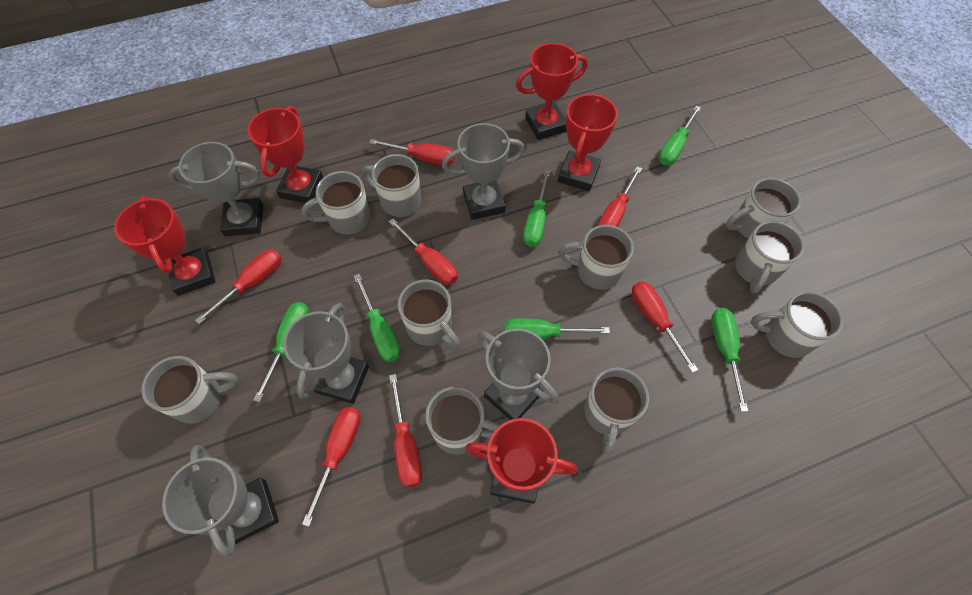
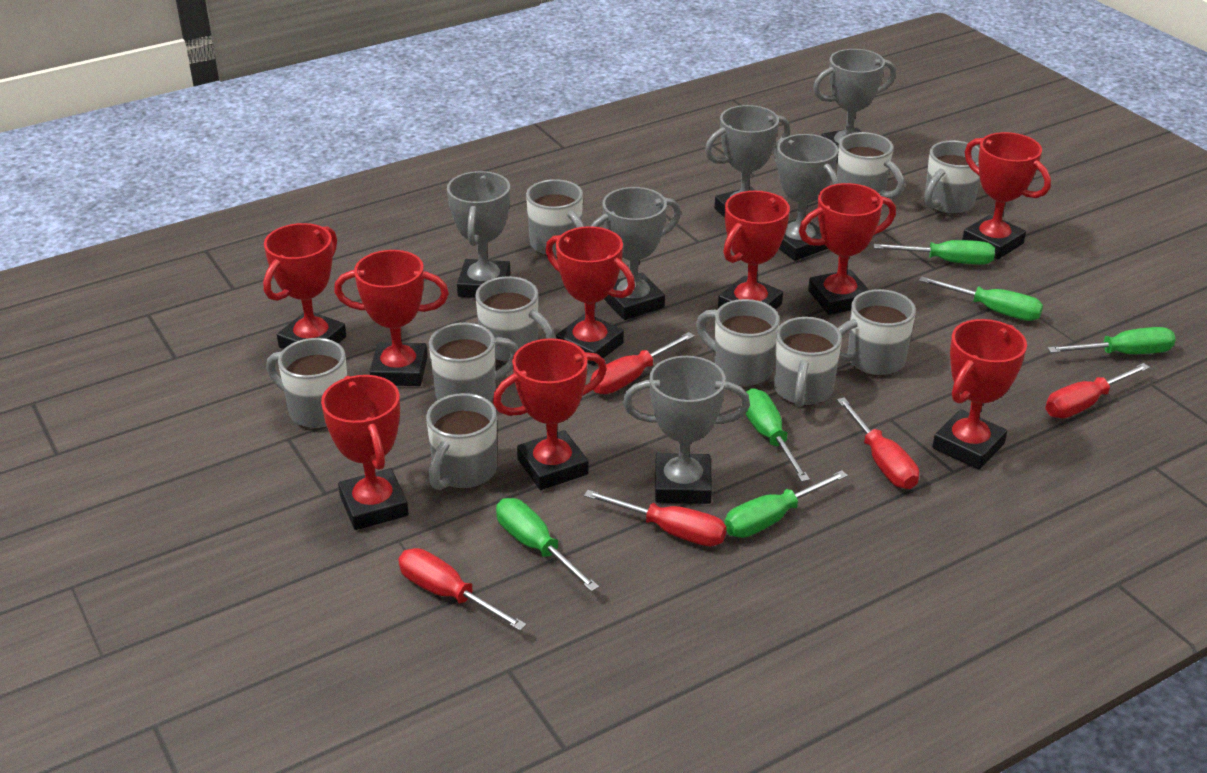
grey trophy: [162,445,279,557] [168,142,263,236] [283,303,369,404] [442,123,525,220] [477,328,558,420] = 5 -> [447,171,511,298] [591,187,681,320] [623,356,750,504] [705,105,790,218] [773,134,839,261] [813,49,896,163] = 6
red screwdriver: [195,249,282,324] [302,407,361,527] [369,139,455,165] [388,219,458,285] [389,374,422,487] [598,166,642,227] [632,281,698,373] = 7 -> [398,548,526,631] [584,490,727,546] [590,332,694,394] [837,397,919,489] [1045,363,1150,418] = 5
red trophy: [114,196,216,296] [248,106,323,203] [465,418,577,504] [516,43,588,140] [558,93,618,191] = 5 -> [263,223,346,349] [321,375,409,530] [334,250,449,386] [493,338,607,490] [546,226,635,365] [718,190,790,310] [799,183,896,315] [932,319,1027,469] [962,132,1051,259] = 9

